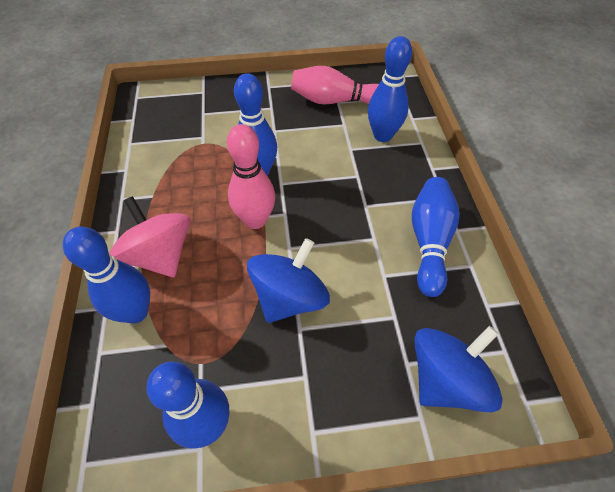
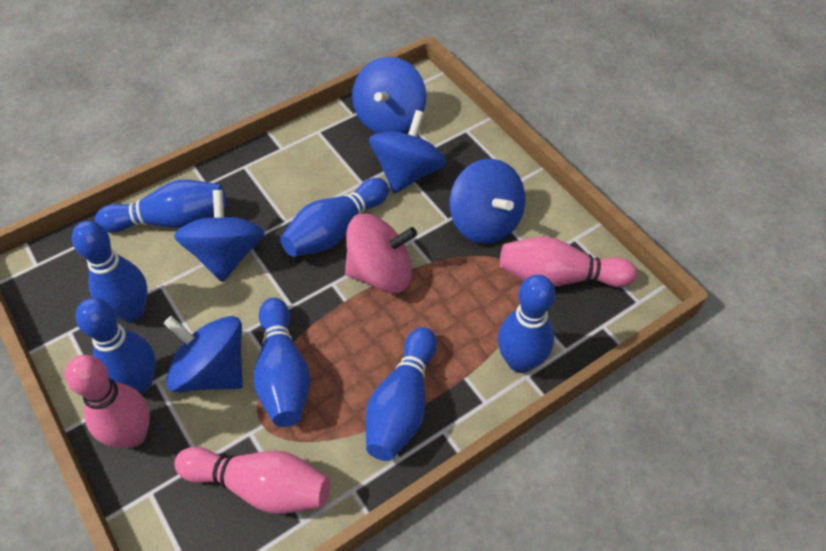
blue bowling pin: [63,227,150,324] [146,362,229,449] [234,73,277,176] [368,36,412,142] [412,177,460,297] = 5 -> [72,221,148,322] [76,298,156,394] [95,180,227,233] [254,298,310,427] [280,178,389,257] [366,327,437,461] [498,275,555,373] = 7
blue spinning top: [247,238,330,323] [414,326,502,412] = 2 -> [163,316,243,393] [174,190,265,282] [352,57,426,133] [369,110,446,193] [449,159,525,244] = 5
pink bowling pin: [227,124,275,229] [291,66,379,105] = 2 -> [65,355,150,448] [174,447,330,514] [500,236,637,287] = 3

